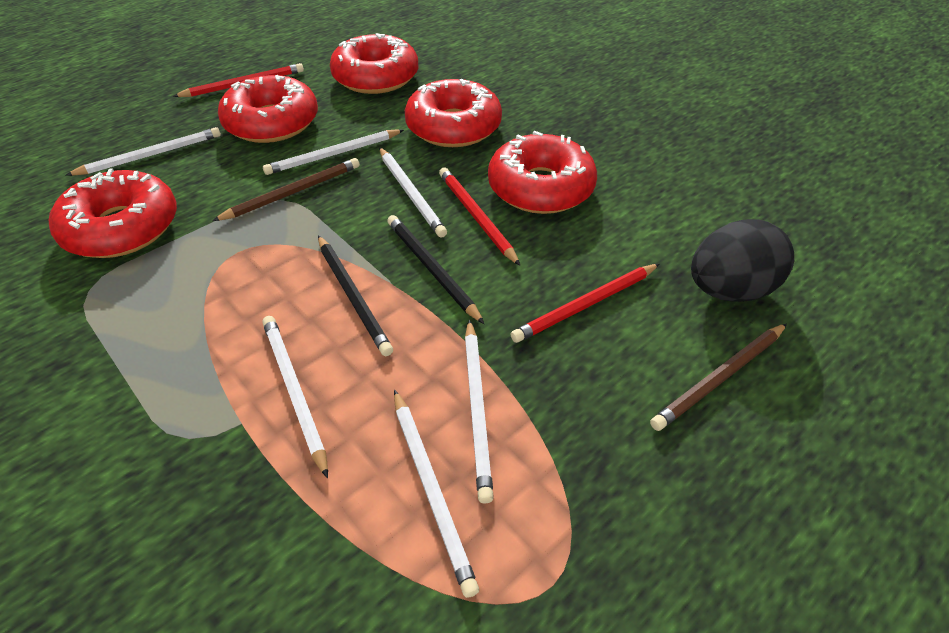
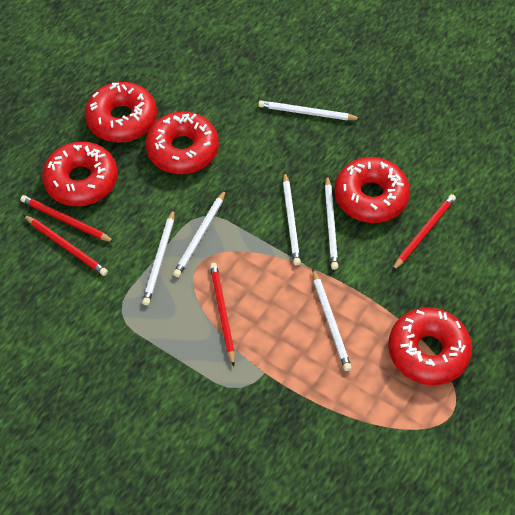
black egg: [691,219,794,302] = 1 -> none = 0
black pencil: [318,235,393,356] [387,215,484,324] = 2 -> none = 0
brown pencil: [212,158,360,221] [650,323,787,431] = 2 -> none = 0
red pencil: [173,63,304,97] [439,168,520,266] [511,264,659,343] = 3 -> [20,195,114,242] [23,215,108,276] [210,263,235,366] [392,194,456,271] = 4

